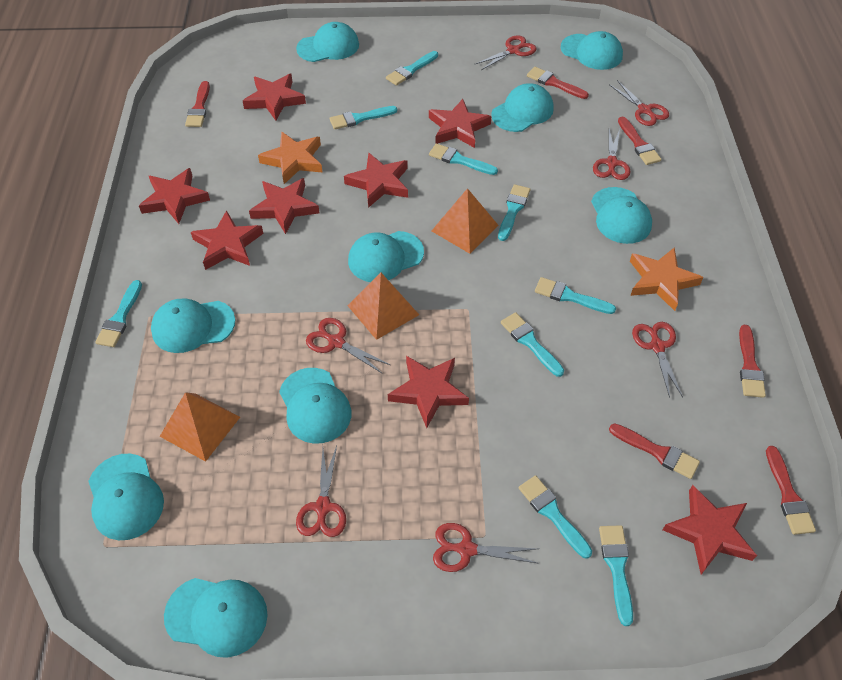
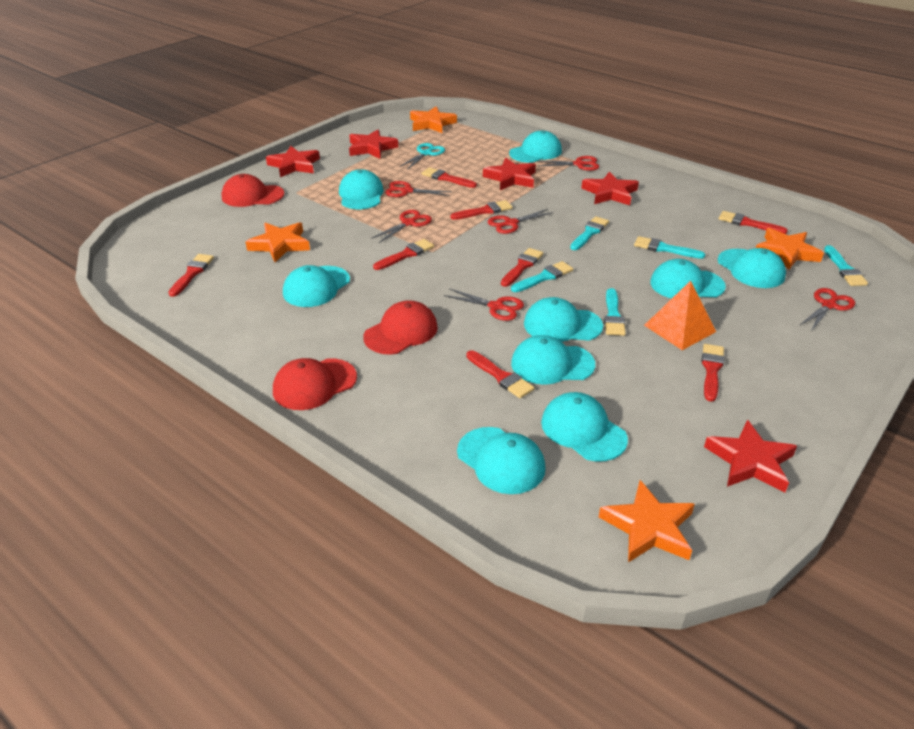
orange pyramid: [160,392,240,462] [348,273,419,340] [432,188,499,254] = 3 -> [644,281,716,350] = 1
orange star: [258,131,323,184] [630,247,703,311] = 2 -> [246,222,310,262] [410,106,457,133] [599,480,695,563] [756,228,824,270] = 4
red brush: [185,81,210,127] [527,67,589,99] [609,423,700,479] [618,117,661,165] [739,325,766,398] [766,446,816,535] = 6 -> [168,254,214,297] [373,239,434,270] [422,167,477,188] [450,200,513,220] [466,350,534,398] [501,248,543,287] [701,344,724,402] [719,211,788,234] = 8
red cap: none = 0 -> [221,174,284,207] [273,358,357,410] [364,300,438,355] = 3
red scissors: [296,446,346,537] [306,318,390,374] [433,523,539,572] [475,35,536,70] [593,129,631,180] [609,80,669,126] [632,322,683,398] = 7 -> [371,210,432,243] [385,181,452,197] [444,288,524,321] [487,209,554,234] [537,156,599,171] [799,288,855,331] = 6
red star: [139,168,210,224] [191,210,263,270] [243,74,306,121] [249,178,319,234] [344,153,408,208] [388,356,469,428] [429,99,491,148] [663,485,757,574] = 8 -> [266,146,320,177] [349,130,398,159] [483,158,536,190] [582,171,639,205] [704,420,797,493] = 5
turquoise brush: [95,280,142,347] [329,106,397,130] [386,51,438,86] [429,144,498,175] [498,184,530,241] [501,312,564,377] [519,475,592,559] [535,277,616,314] [599,525,633,626] = 9 -> [511,261,573,292] [570,216,609,250] [604,288,626,336] [634,236,705,259] [824,245,868,286] = 5
turquoise scissors: none = 0 -> [399,143,445,170] = 1

